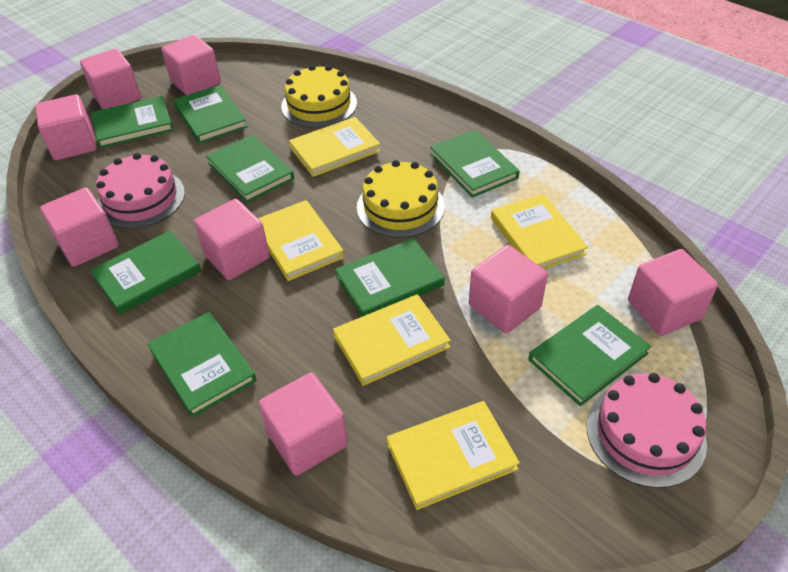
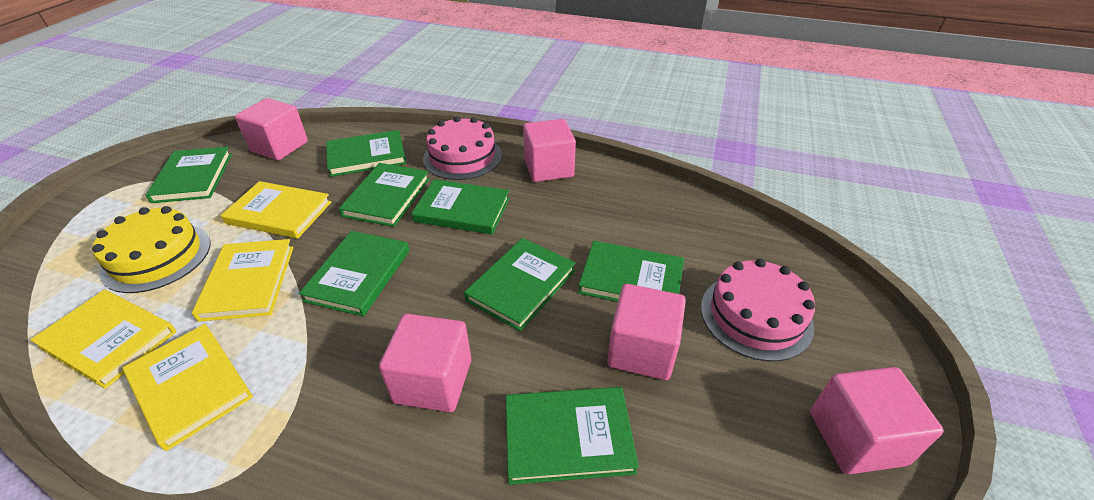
pink cube: [35,94,97,160] [40,188,119,267] [80,49,141,109] [161,35,221,95] [194,199,270,280] [258,372,348,476] [469,245,548,333] [628,249,718,336] = 8 -> [235,98,308,160] [379,314,471,412] [523,119,576,182] [607,284,686,380] [810,367,944,474] = 5
yellow book: [258,200,344,281] [289,117,381,177] [333,294,451,386] [386,401,520,510] [491,194,588,269] = 5 -> [30,290,176,389] [123,324,253,451] [192,239,293,322] [221,181,331,239] = 4
yellow cake: [281,65,357,128] [357,160,445,238] = 2 -> [92,206,210,293] = 1

